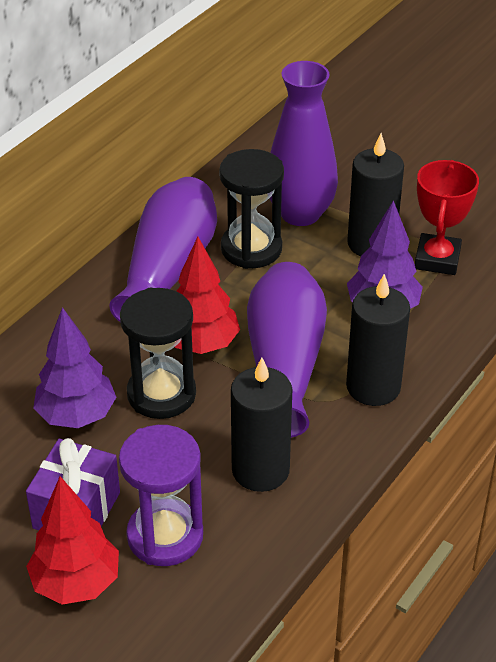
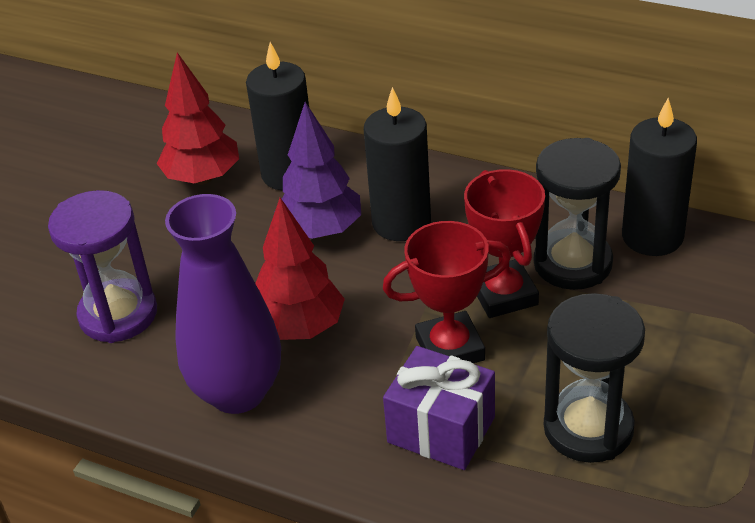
purple tree: [33,307,116,428] [347,200,423,309] = 2 -> [274,102,361,239] = 1
purple vase: [109,177,217,322] [247,262,327,438] [269,61,338,226] = 3 -> [165,194,281,414] = 1
red trophy: [415,160,479,275] = 1 -> [383,221,511,363] [464,169,545,318] = 2

